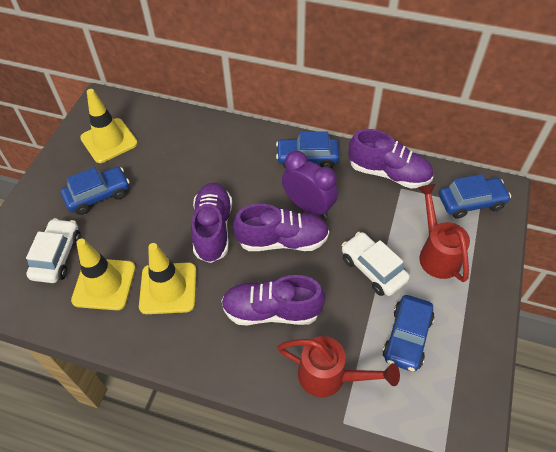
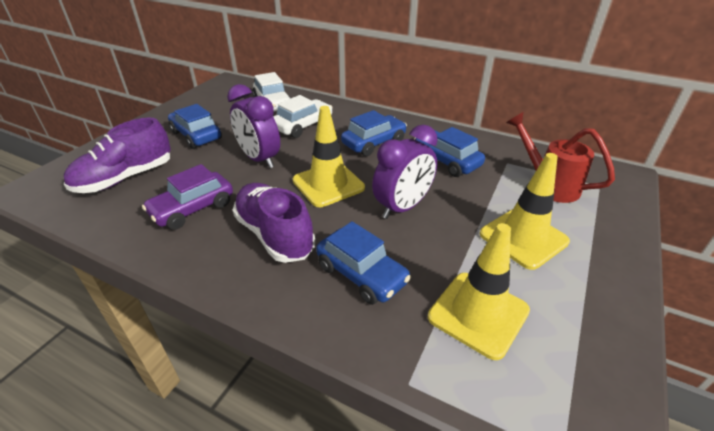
purple car: none = 0 -> [142,164,233,230] = 1
purple clock: [282,151,338,218] = 1 -> [227,84,280,168] [372,125,438,219] = 2
purple shoe: [191,183,232,263] [221,275,325,326] [233,204,329,251] [349,129,433,189] = 4 -> [64,117,171,193] [233,183,315,263] = 2
red watering can: [277,336,400,397] [418,184,470,282] = 2 -> [506,112,615,203] = 1

